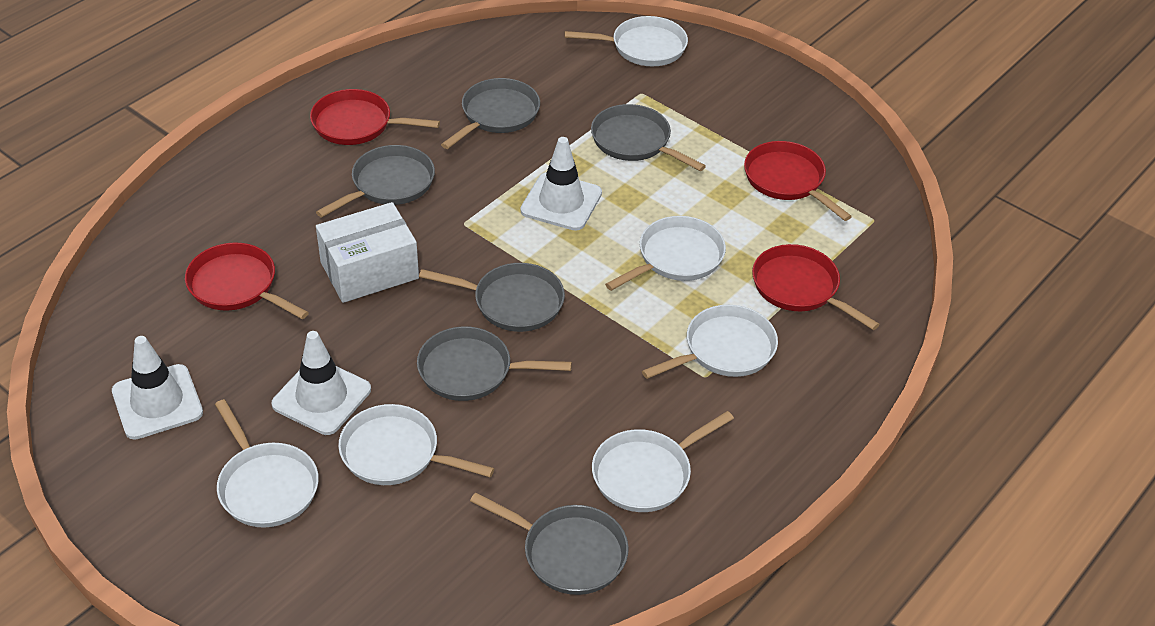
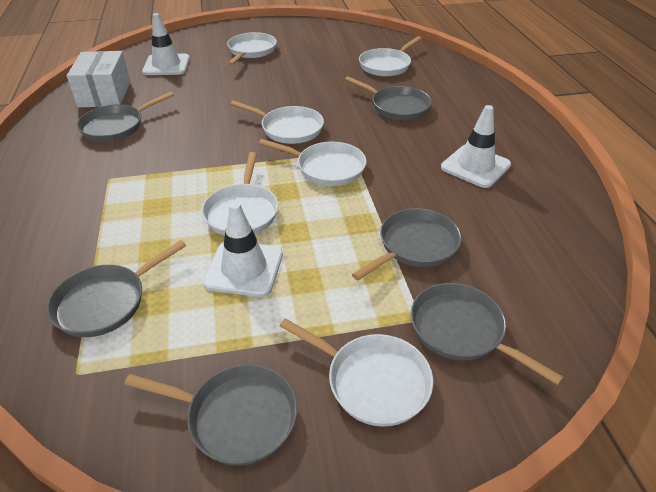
red pan: [185,243,309,319] [310,89,440,145] [744,141,852,221] [752,244,879,330] = 4 -> none = 0

